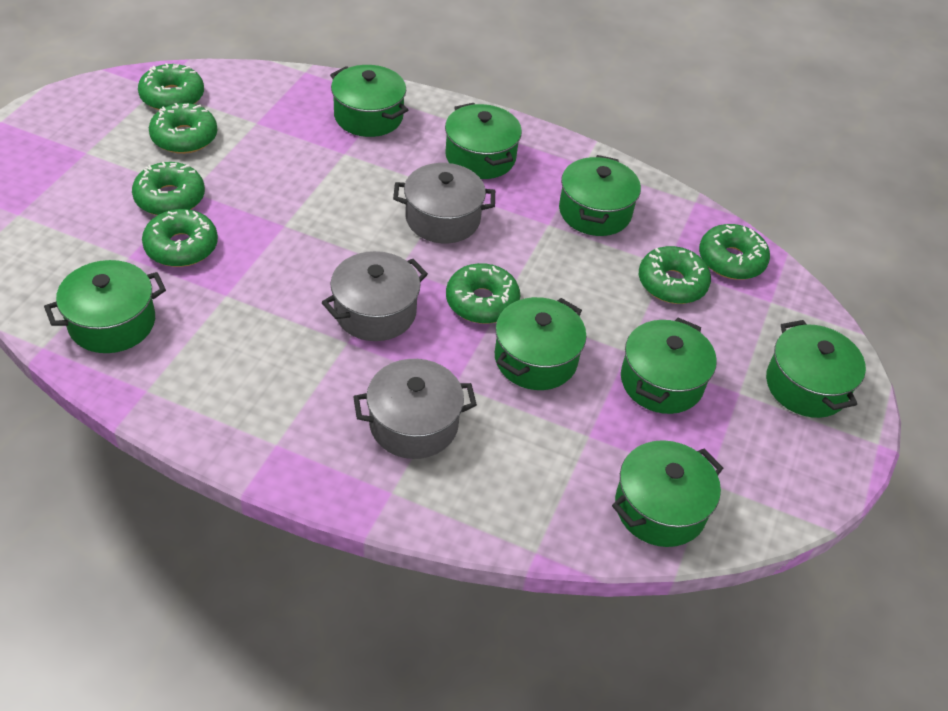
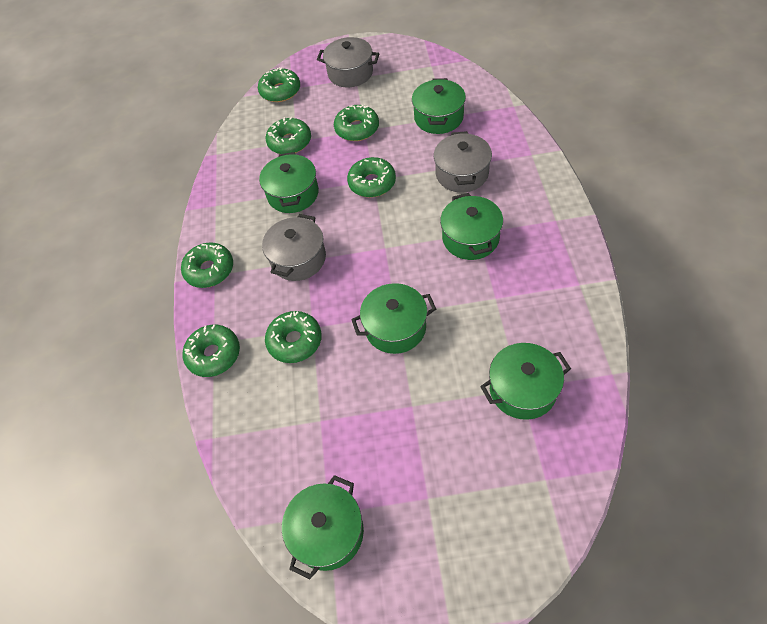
green pot: [44,260,166,353] [330,65,408,137] [445,103,522,179] [495,297,587,390] [559,155,641,236] [612,440,723,547] [621,318,717,414] [766,320,866,418] = 8 -> [259,152,319,213] [282,475,364,579] [351,283,436,354] [412,78,466,134] [440,193,503,260] [480,343,571,420] = 6

